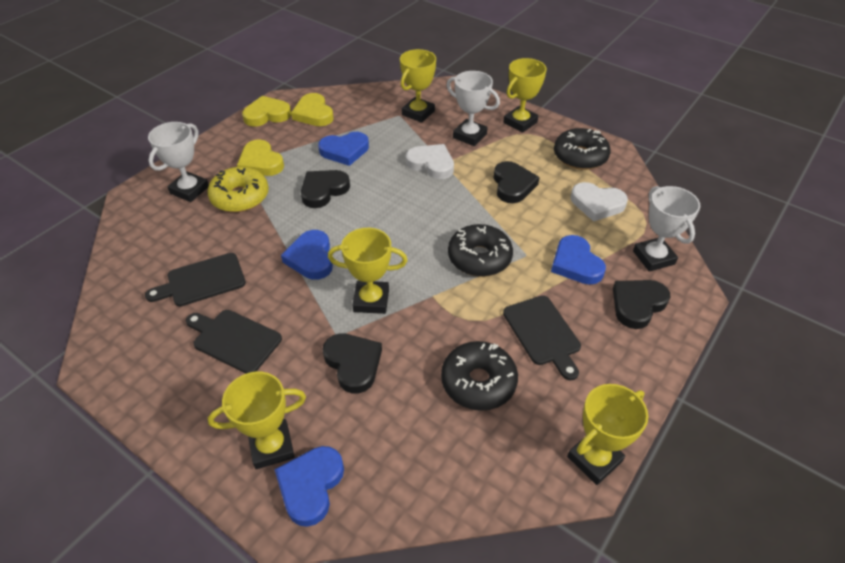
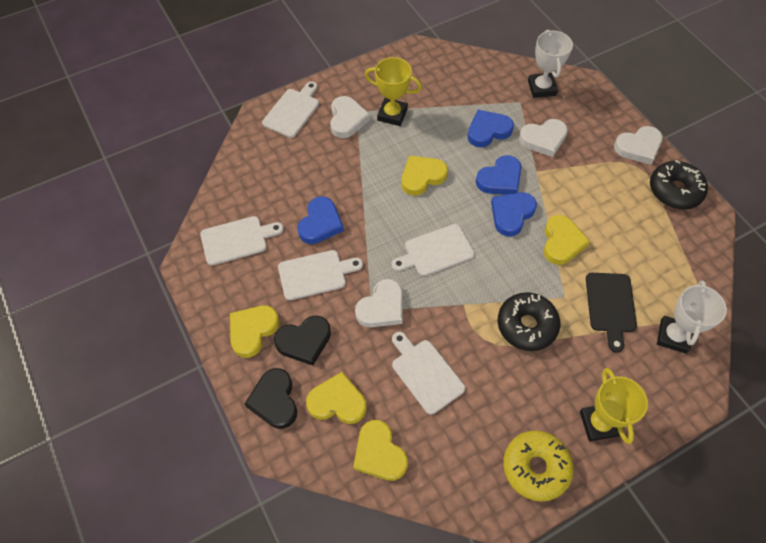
black cutting board: [145,253,246,306] [186,310,282,374] [503,295,581,381] = 3 -> [586,273,637,353] = 1
black donut: [441,341,518,411] [448,224,513,277] [554,128,611,170] = 3 -> [498,292,560,351] [650,160,708,210] = 2
black heart: [301,170,350,208] [322,333,382,394] [494,161,540,203] [613,280,670,329] = 4 -> [245,368,297,429] [274,315,331,365] = 2
white cutting board: none = 0 -> [200,216,284,266] [262,81,319,138] [278,250,363,300] [391,224,475,276] [392,332,465,415] = 5
white heart: [406,144,454,179] [571,182,628,222] = 2 -> [330,96,370,138] [355,279,403,327] [519,119,568,157] [614,126,663,165] = 4
white trophy: [148,122,209,202] [447,71,500,146] [633,186,700,272] = 3 -> [528,29,573,98] [657,280,727,354] = 2
yellow heart: [237,139,284,176] [242,96,291,127] [291,93,334,126] = 3 -> [230,306,279,358] [306,372,367,424] [353,420,408,481] [401,155,448,196] [543,215,590,265] = 5
yellow trophy: [208,372,306,469] [328,228,408,314] [400,49,436,123] [503,58,547,133] [567,384,648,485] = 5 -> [365,57,422,126] [580,368,648,444] = 2

